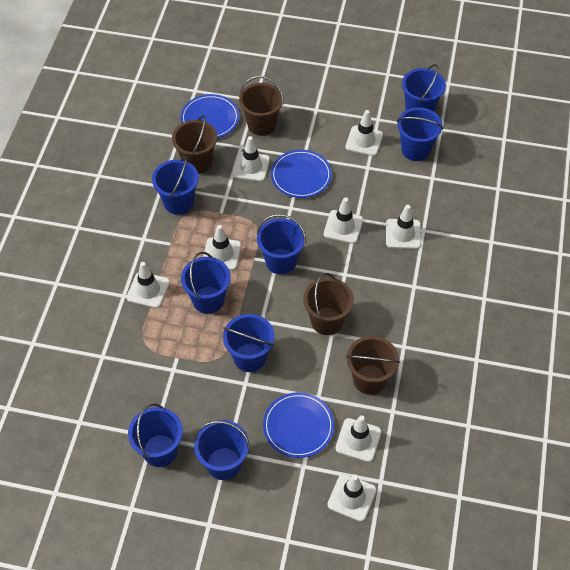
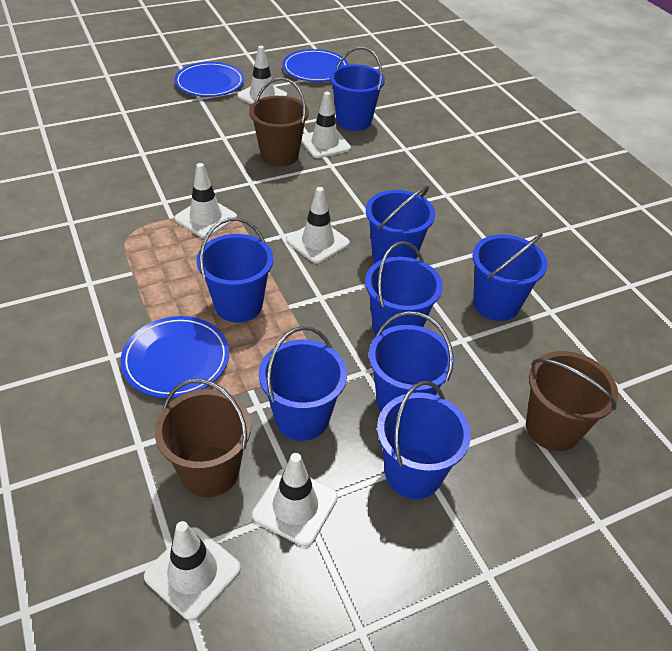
brown bucket: [172,115,217,174] [239,76,283,136] [303,273,354,335] [346,336,400,395] = 4 -> [155,379,251,497] [249,77,309,167] [526,351,618,451] = 3
white traffic cone: [127,262,170,308] [203,225,241,270] [233,136,270,182] [324,197,363,244] [327,473,377,522] [335,415,381,462] [345,110,383,156] [386,205,421,249] = 8 -> [144,521,241,621] [175,163,237,238] [237,46,287,105] [252,453,338,547] [287,187,350,263] [301,92,351,158] = 6

